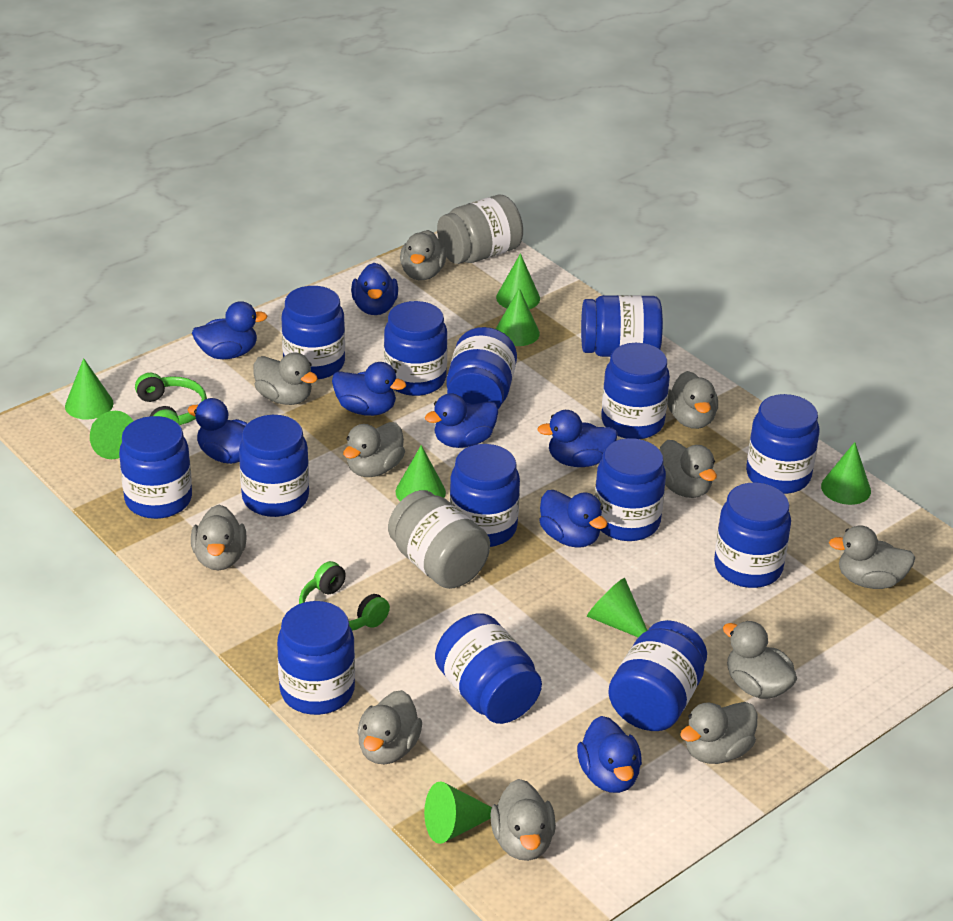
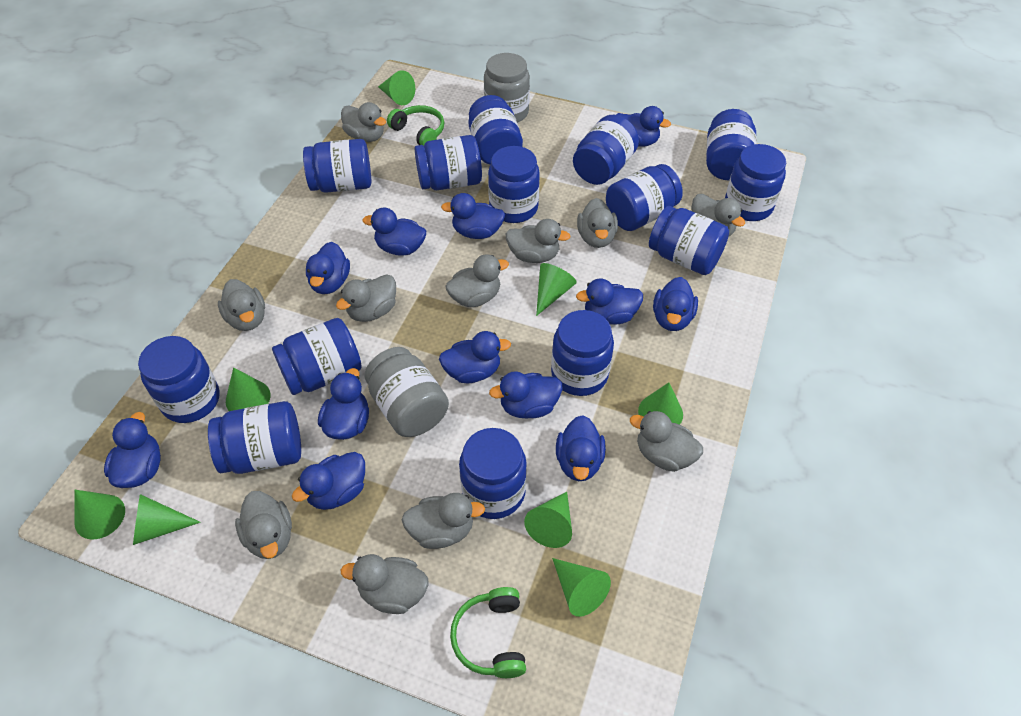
blue duck: [188,398,248,464] [192,301,268,359] [332,362,406,416] [351,263,398,315] [425,393,498,448] [537,410,618,467] [539,490,607,548] [577,716,642,793] = 8 -> [104,412,161,488] [292,452,365,510] [306,242,350,294] [318,368,369,440] [362,208,426,256] [439,331,511,383] [441,193,505,239] [489,371,562,418] [556,415,606,481] [576,279,643,325] [616,106,671,147] [653,277,698,331] = 12

